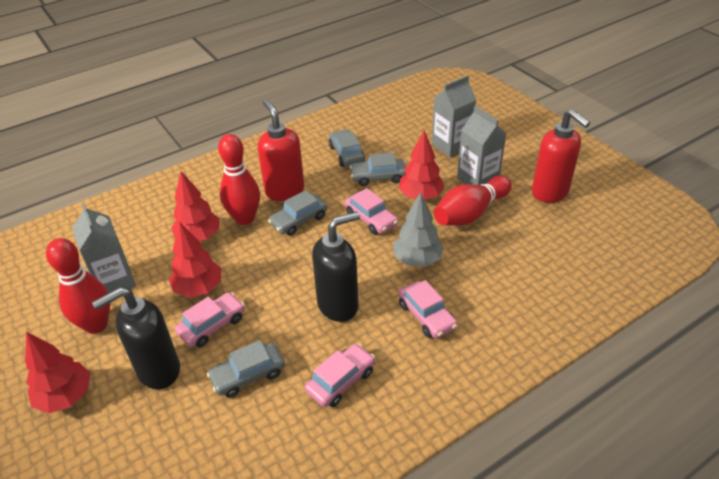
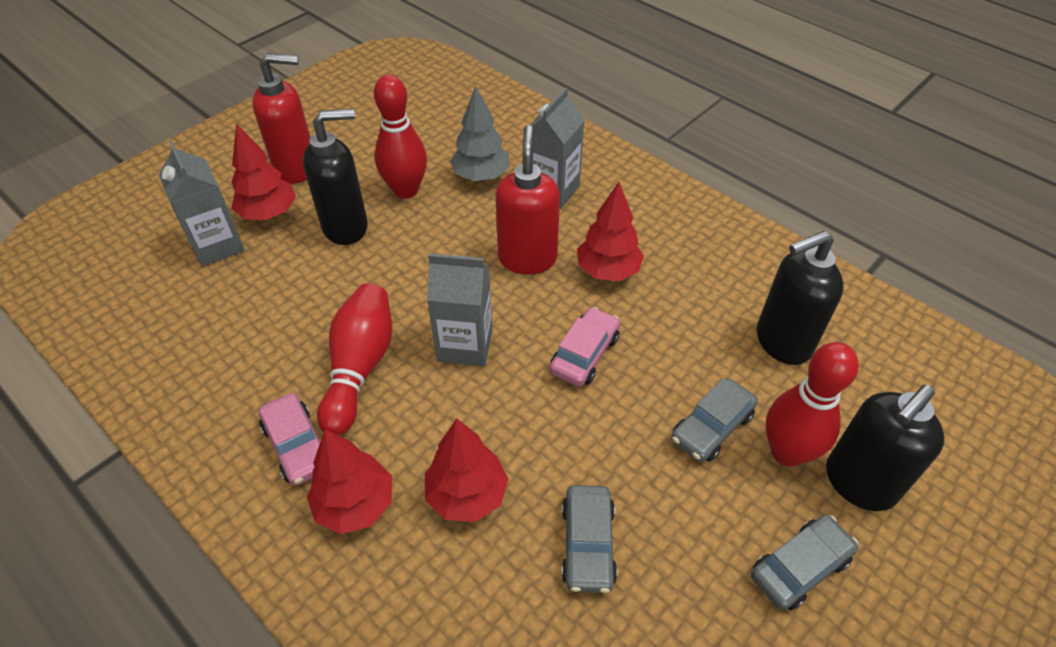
black soap dispenser: [92,287,180,389] [312,212,360,322] = 2 -> [303,109,368,245] [757,231,844,365] [826,385,945,511] = 3
grey car: [207,340,285,398] [268,190,327,236] [329,129,365,167] [350,152,406,186] = 4 -> [561,485,617,593] [671,378,758,462] [751,515,858,610] = 3
pink car: [175,292,245,348] [305,344,375,407] [345,188,398,235] [398,280,457,338] = 4 -> [258,393,320,486] [549,307,620,387] = 2

